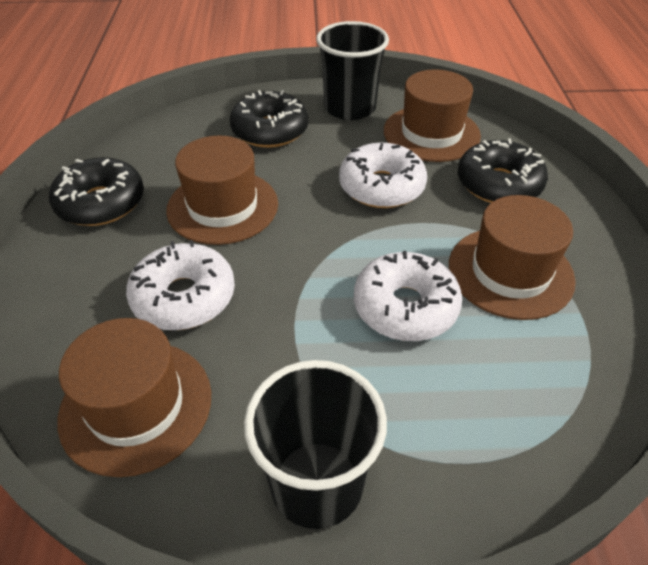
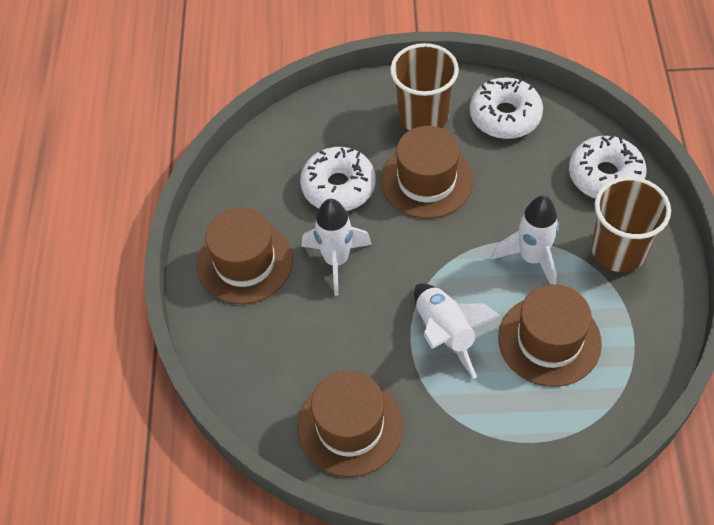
black cup: [244,360,387,529] [316,21,389,120] = 2 -> none = 0
black donut: [49,157,144,226] [230,90,309,148] [458,138,548,203] = 3 -> none = 0
brown cup: none = 0 -> [390,43,459,130] [591,177,671,272] = 2
white rocket: none = 0 -> [302,199,372,296] [414,283,501,379] [492,196,559,284] = 3

